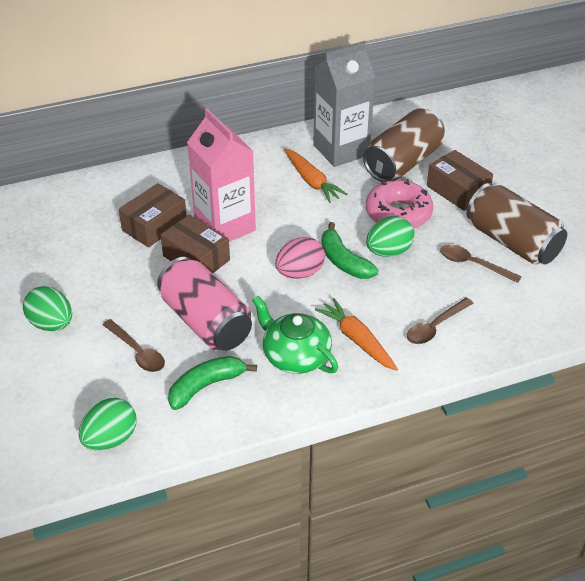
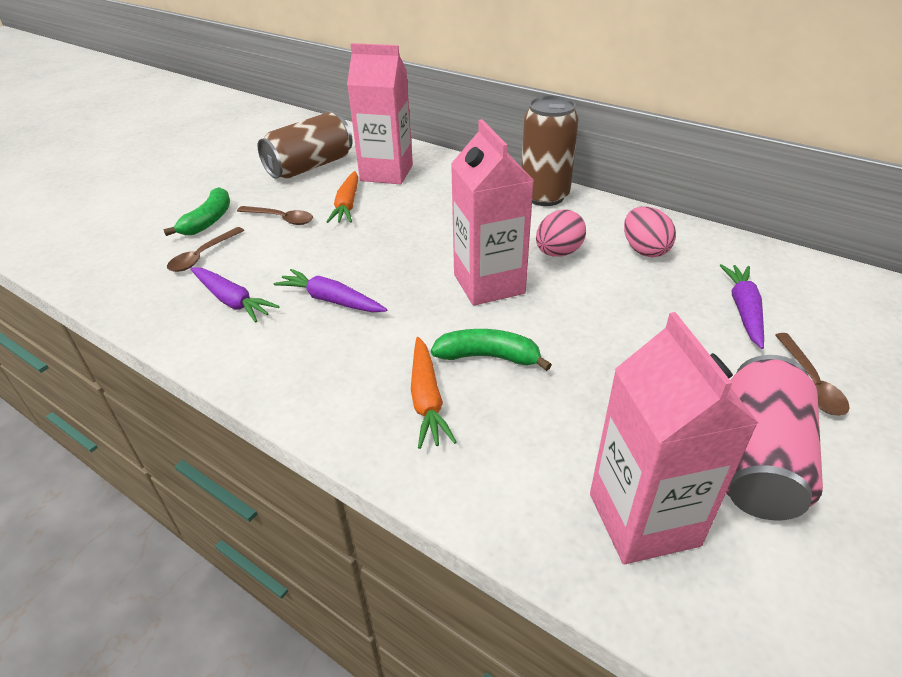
brown box: [119,183,187,248] [161,215,230,273] [427,150,493,211] = 3 -> none = 0
green egg: [23,286,72,331] [79,398,137,450] [366,216,414,257] = 3 -> none = 0
green teapot: [252,296,338,374] = 1 -> none = 0
grey carton: [313,41,375,167] = 1 -> none = 0
pink carton: [187,108,256,242] = 1 -> [347,43,413,184] [451,119,534,306] [590,312,758,564] = 3
pink donut: [366,179,433,229] = 1 -> none = 0
pink egg: [275,237,325,279] = 1 -> [536,209,586,257] [624,206,676,257] = 2
purple carrot: none = 0 -> [190,267,280,323] [273,269,387,312] [719,264,764,349] = 3

